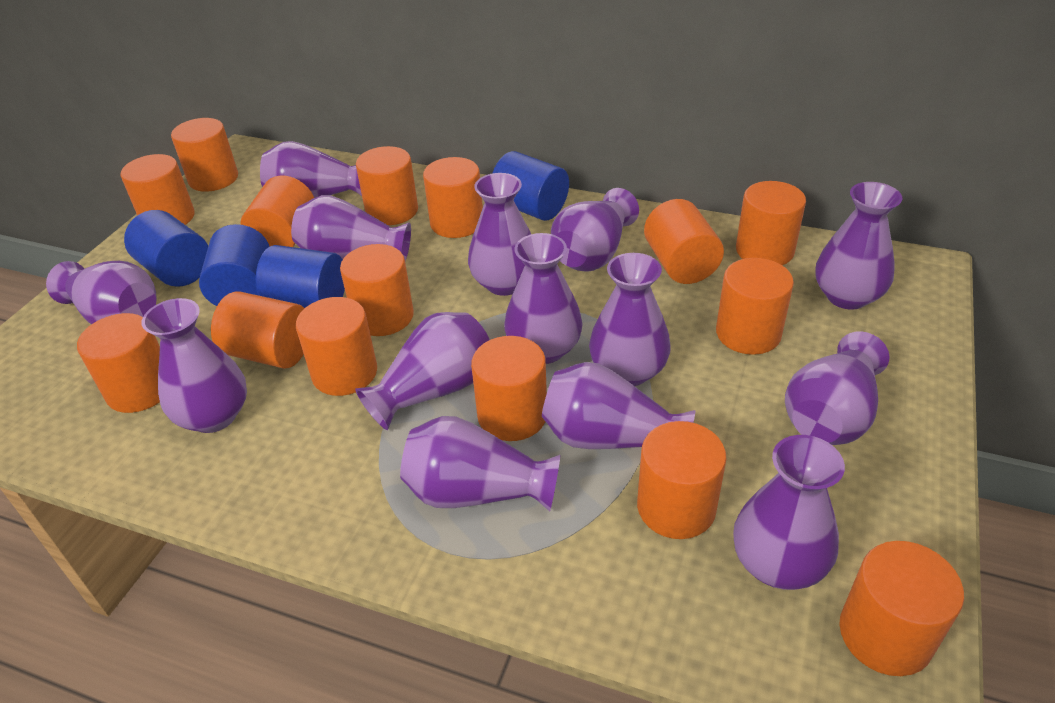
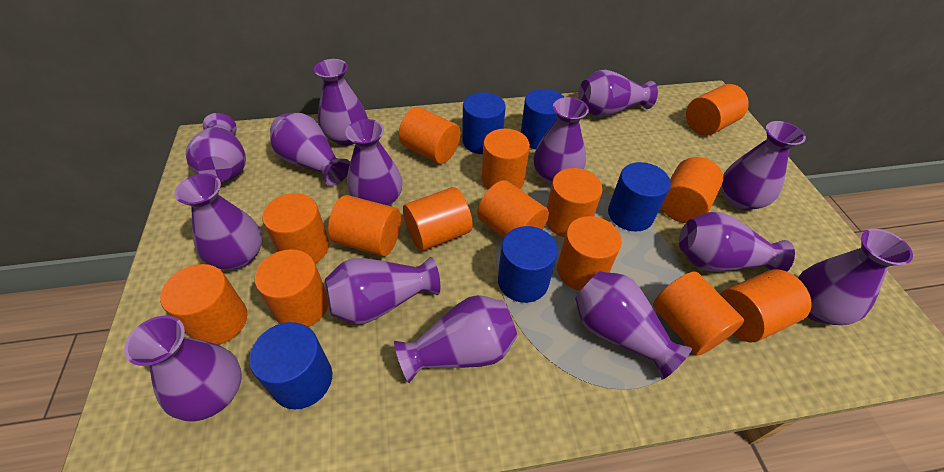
blue cylinder: [124,210,208,287] [199,224,270,306] [256,245,345,308] [492,151,569,221] = 4 -> [249,322,332,409] [462,92,506,154] [498,226,558,303] [521,89,565,149] [608,162,671,232] = 5
orange cylinder: [77,313,160,413] [120,154,195,225] [171,118,238,192] [211,291,304,369] [240,175,314,247] [296,297,377,396] [340,244,414,336] [356,146,418,225] [423,157,483,238] [471,336,547,441] [637,421,726,539] [644,199,724,284] [716,258,794,355] [736,181,806,265] [840,541,964,676] = 15 -> [160,264,247,345] [254,249,329,327] [262,193,329,263] [328,195,401,257] [399,107,460,164] [403,187,473,251] [477,180,549,238] [482,129,530,190] [546,168,603,237] [557,216,622,291] [653,271,744,356] [661,157,723,223] [686,84,749,136] [720,269,812,342] = 14

